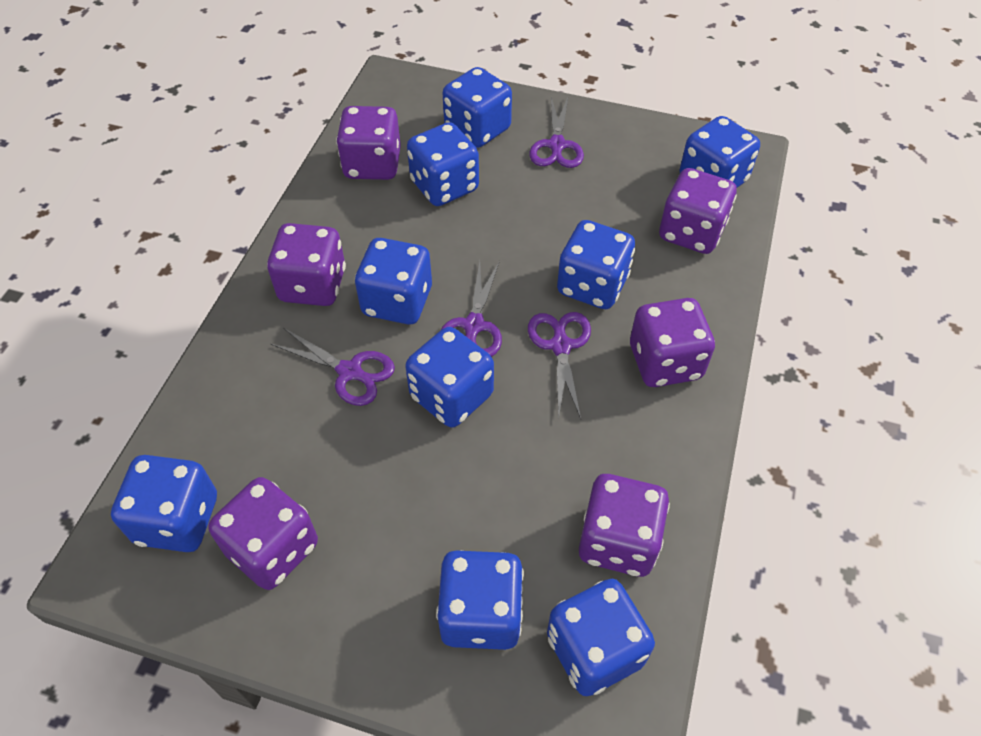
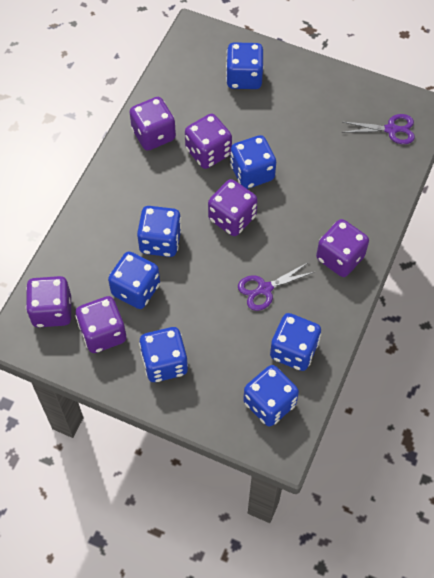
blue dice: [111,455,217,552] [355,238,432,324] [405,327,494,427] [407,122,479,206] [436,550,524,650] [443,67,512,148] [547,579,655,696] [557,220,635,309] [680,116,760,188] = 9 -> [108,251,160,309] [137,206,182,257] [139,327,188,382] [226,42,264,89] [230,135,276,189] [243,365,299,427] [270,313,321,371] = 7
purple scissors: [271,328,395,406] [441,261,502,357] [528,312,591,420] [529,97,584,168] = 4 -> [238,262,314,311] [342,114,415,144] = 2

